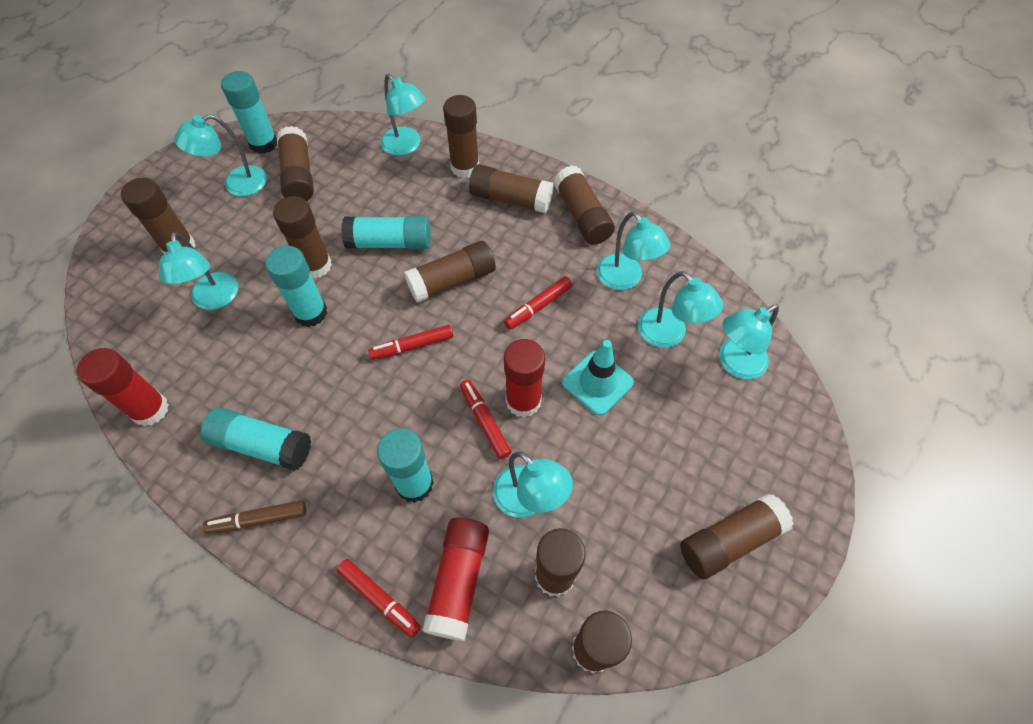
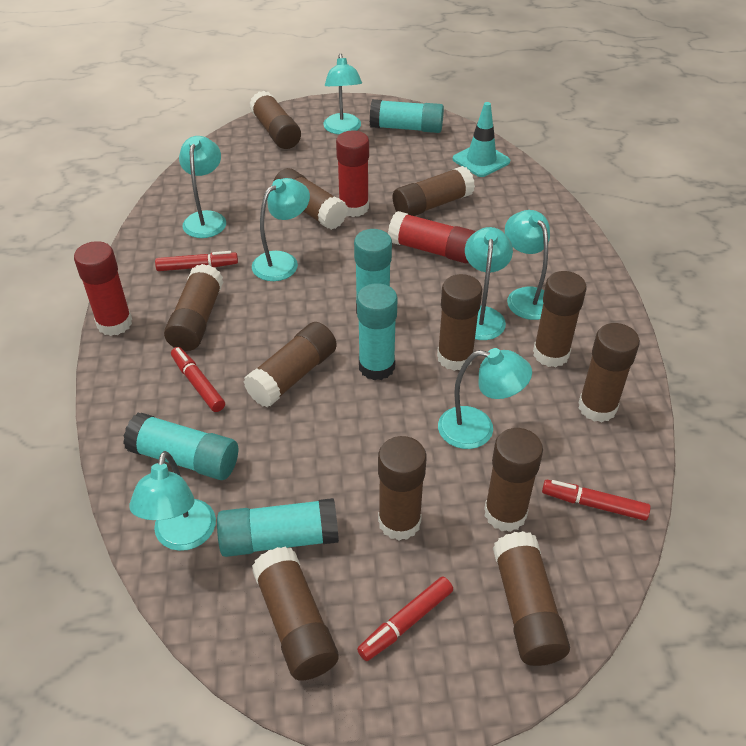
brown glue stick: [121,178,196,254] [273,196,332,279] [277,126,314,201] [404,241,496,303] [443,95,479,178] [469,164,554,213] [535,528,586,597] [553,165,615,245] [572,611,632,673] [680,493,794,579] = 10 -> [164,264,223,351] [243,322,337,407] [250,91,301,149] [252,546,339,680] [273,168,348,230] [378,436,426,540] [393,166,475,216] [437,274,482,371] [484,428,543,532] [493,531,570,666] [533,271,587,367] [578,323,640,422] = 12
brown marker: [203,500,306,534] = 1 -> none = 0

